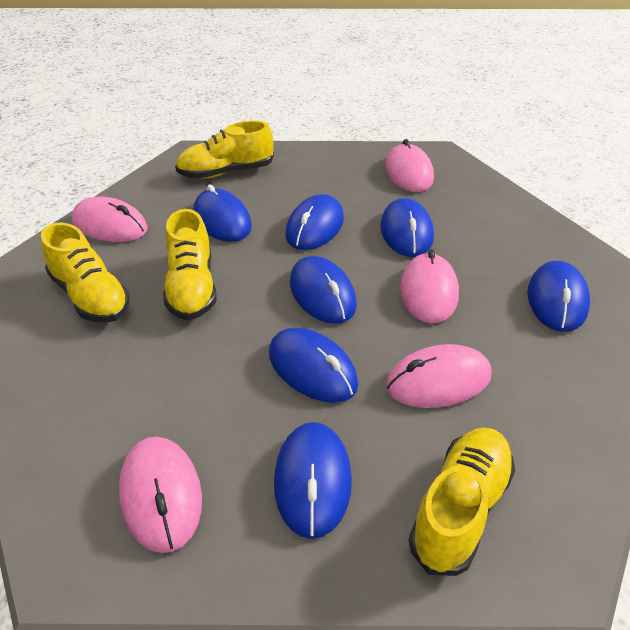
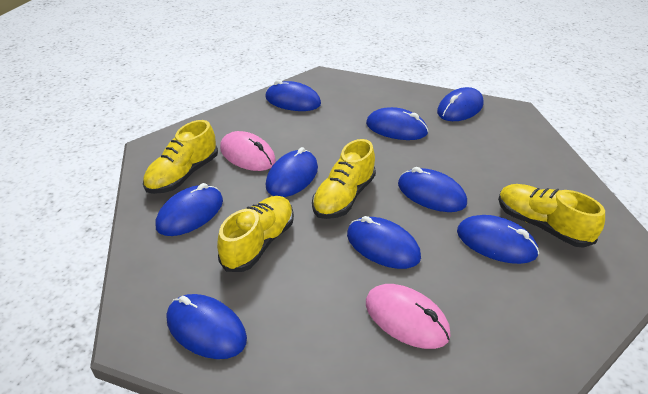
blue mouse: [194,184,252,242] [269,328,358,403] [274,422,352,539] [285,194,344,250] [290,256,357,324] [380,198,434,257] [527,261,590,332] = 7 -> [156,183,223,236] [167,294,247,359] [265,80,321,111] [266,147,318,197] [347,216,421,269] [366,107,428,140] [398,167,467,212] [437,87,484,121] [457,215,539,264] = 9
pink mouse: [72,197,147,242] [119,437,202,553] [385,139,434,192] [386,344,492,408] [400,249,459,323] = 5 -> [220,131,276,171] [366,284,450,349] = 2

